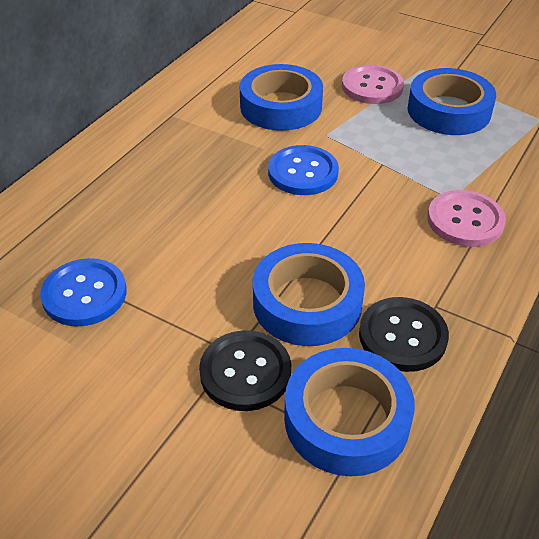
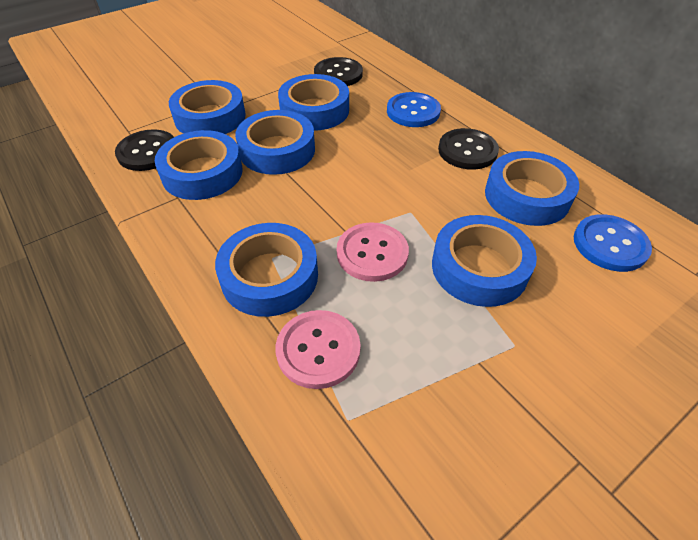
black button: [199,330,291,411] [359,297,449,372] = 2 -> [115,129,174,171] [314,57,363,86] [438,128,499,170] = 3
blue tape: [240,64,323,131] [253,243,365,346] [284,348,415,476] [408,68,496,135] = 4 -> [155,130,243,200] [169,80,246,134] [215,223,318,317] [235,110,315,175] [278,74,349,131] [432,215,537,307] [485,151,579,226] = 7

